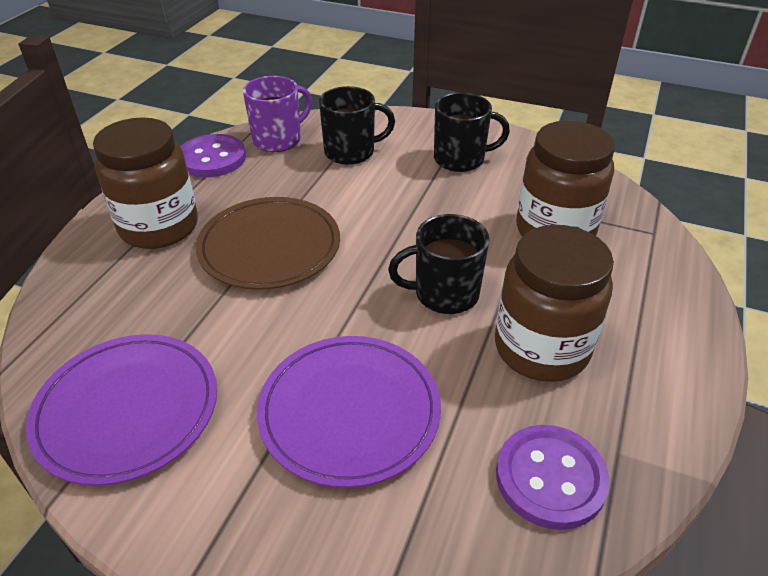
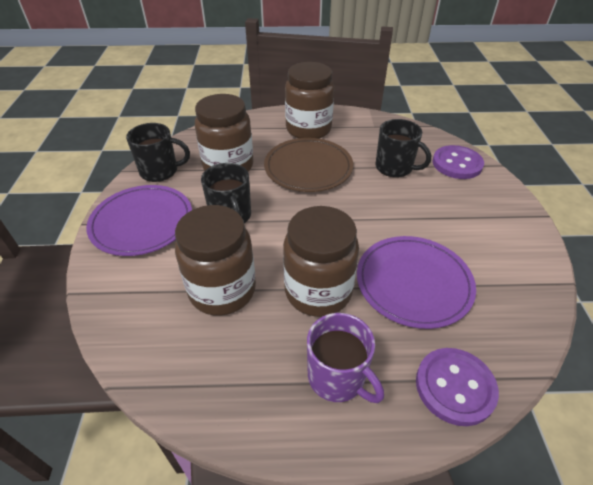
brown jar: [93,117,198,249] [495,225,614,382] [516,121,615,237] = 3 -> [175,205,256,316] [195,94,254,172] [283,206,359,317] [285,62,334,139] = 4

